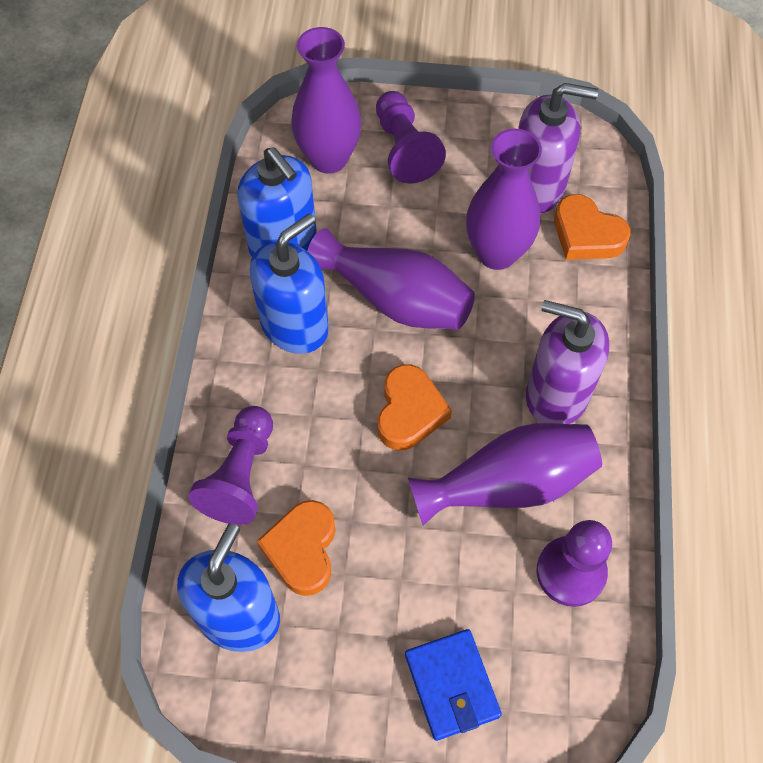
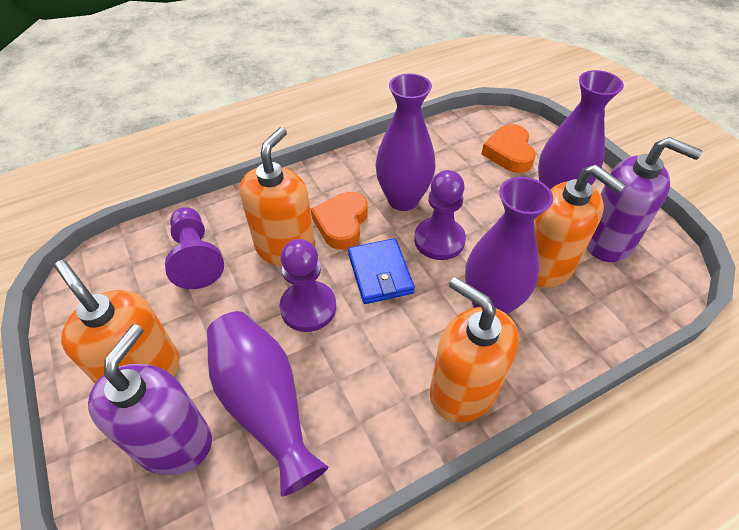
blue soap dispenser: [177,523,280,652] [237,147,316,257] [249,213,329,354] = 3 -> none = 0
orange heart: [257,500,336,596] [377,364,452,450] [554,194,630,260] = 3 -> [311,192,368,250] [482,124,536,173] = 2
orange soap dispenser: none = 0 -> [55,260,180,383] [239,127,315,266] [430,277,519,422] [534,165,626,288] = 4

